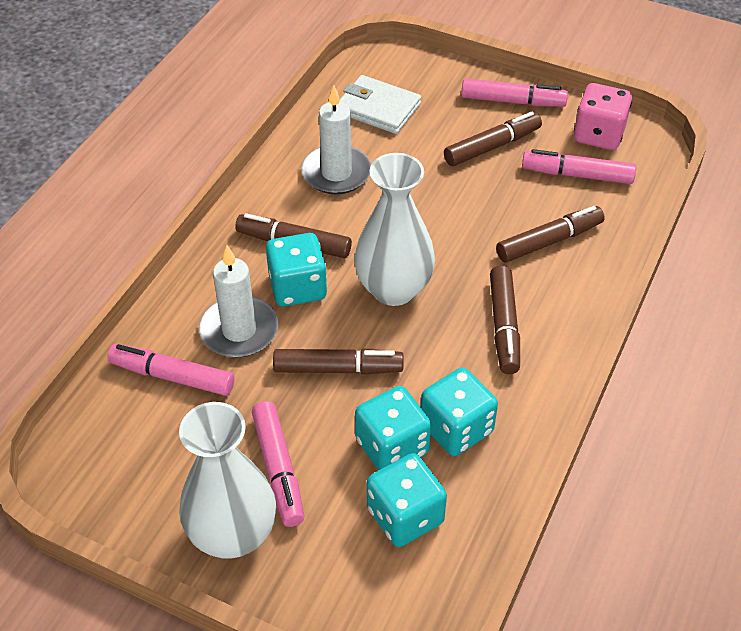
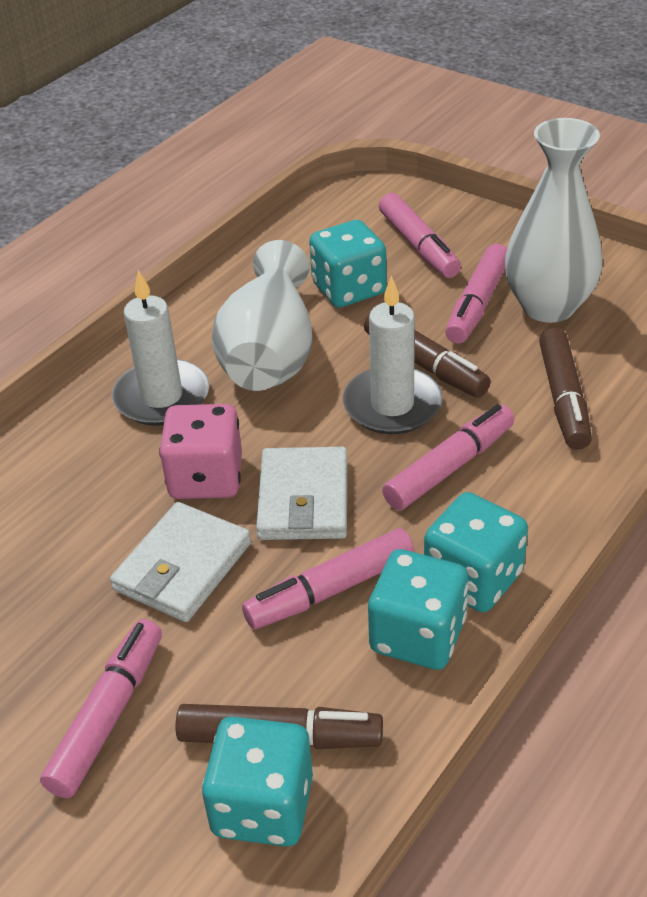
brown marker: [235,213,352,258] [273,348,404,375] [444,112,542,166] [490,265,520,374] [496,206,605,263] = 5 -> [175,704,383,749] [364,314,491,397] [539,328,592,450] = 3
pink marker: [108,344,235,396] [252,401,304,527] [461,78,568,107] [522,149,636,184] = 4 -> [40,619,162,798] [242,528,415,629] [379,193,461,278] [382,404,514,510] [445,244,507,344] = 5
white wallet: [339,75,421,134] = 1 -> [110,502,251,622] [256,447,347,540] = 2

